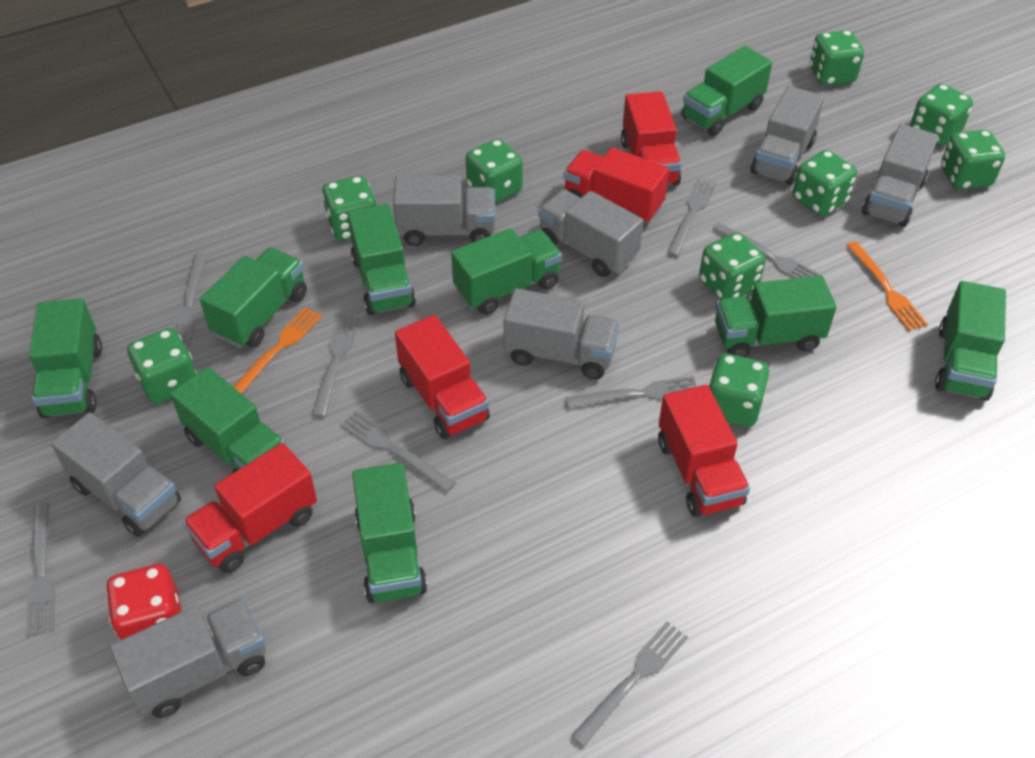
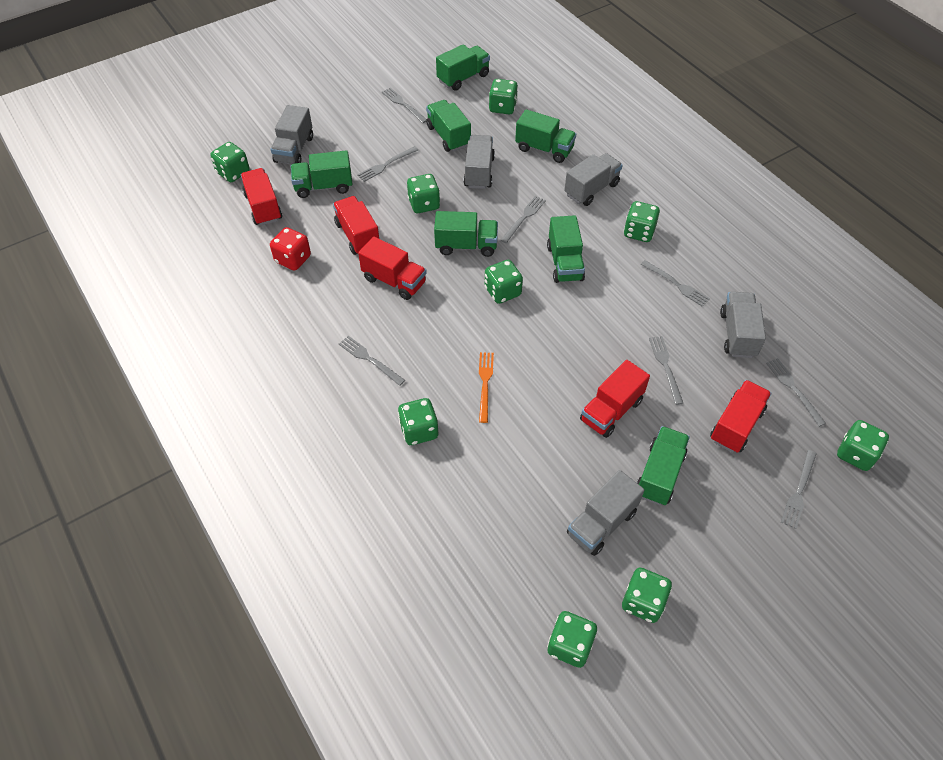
green truck: [29,298,102,418] [170,367,286,473] [200,247,307,348] [348,204,416,315] [352,463,427,603] [451,228,562,315] [681,46,772,136] [715,275,837,357] [935,281,1006,401] = 9 -> [291,150,352,198] [426,100,471,152] [434,211,498,257] [436,44,490,91] [515,109,576,163] [547,215,585,283] [637,426,690,505] = 7
grey truck: [51,413,181,537] [110,598,266,718] [393,175,495,246] [504,288,619,380] [538,189,643,277] [751,86,824,185] [862,124,938,227] = 7 -> [270,105,313,164] [464,135,495,189] [564,153,623,206] [567,470,644,556] [720,292,766,358] = 5
orange fork: [233,307,322,394] [847,241,928,331] = 2 -> [479,352,494,423] = 1

